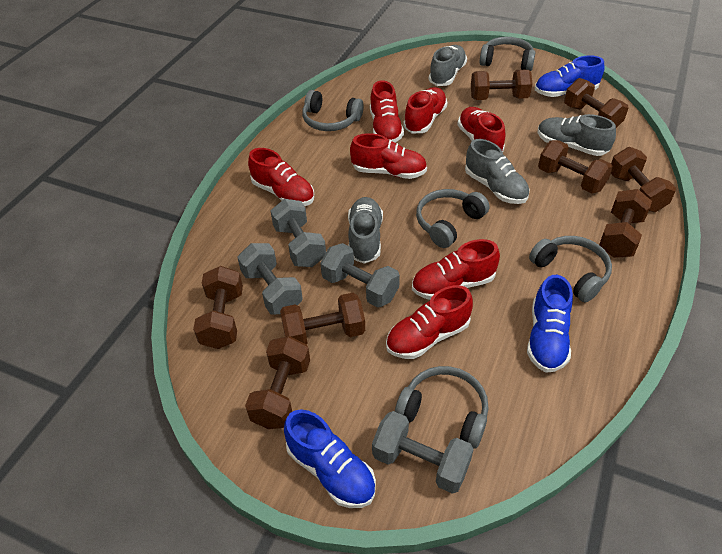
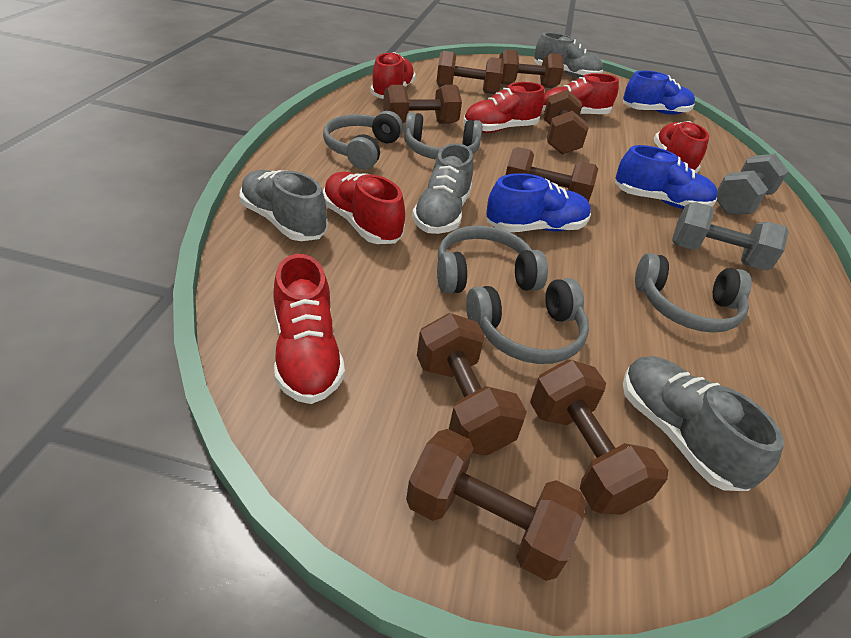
grey dumbbell: [237,243,303,315] [271,199,326,267] [320,243,400,308] [372,411,474,494] = 4 -> [672,202,789,271] [717,154,788,215] = 2
red shoe: [248,148,314,206] [350,133,427,179] [370,80,404,143] [386,285,473,359] [403,87,447,133] [412,239,500,300] [457,107,505,152] = 7 -> [273,254,345,404] [323,172,405,244] [370,52,416,99] [463,82,545,133] [542,73,619,114] [654,121,709,173] = 6

